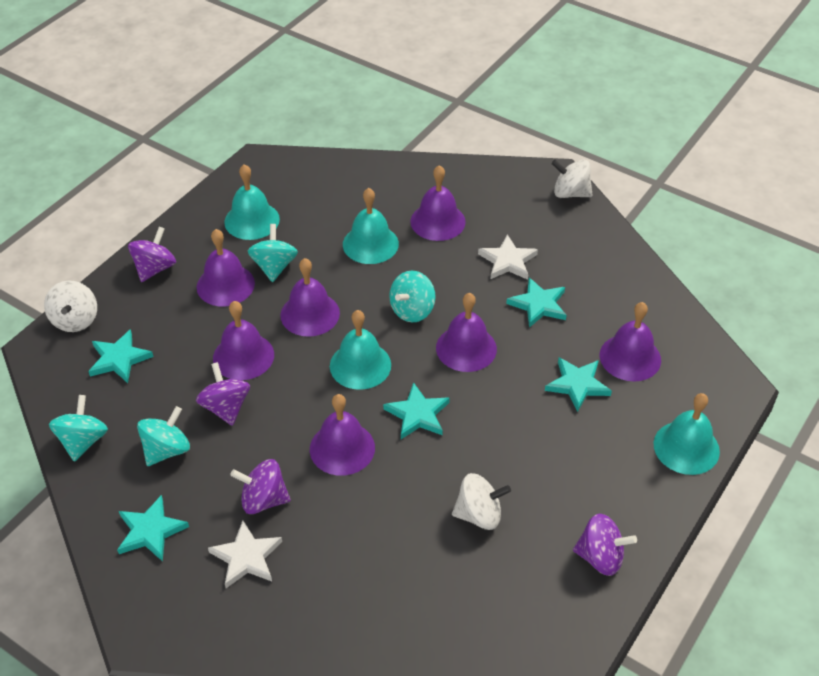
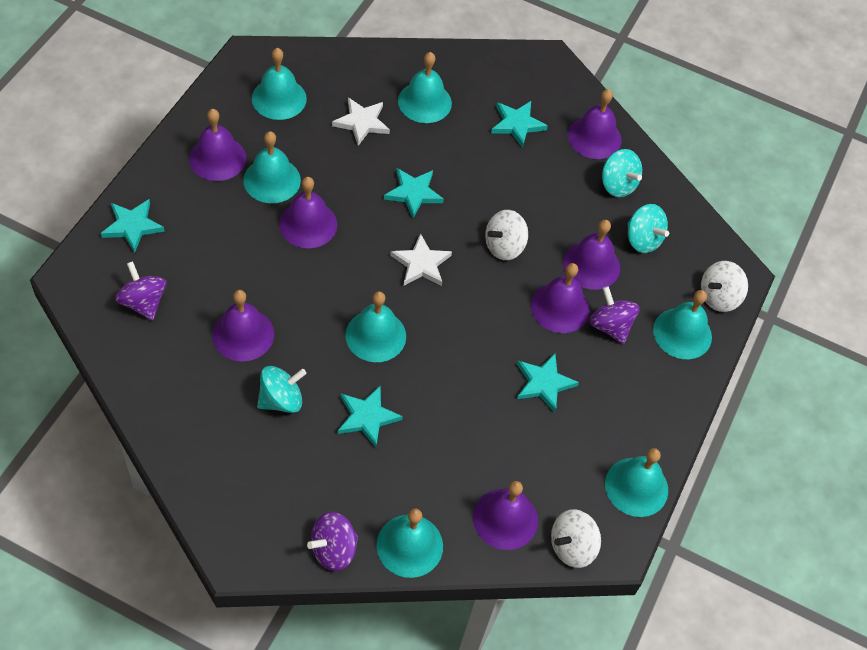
purple spinning top: [128,226,176,282] [196,362,250,426] [230,459,291,514] [573,514,637,576] = 4 -> [115,261,167,321] [307,512,358,571] [589,286,640,344] = 3
turquoise bell: [224,164,280,240] [330,310,391,390] [343,188,399,264] [654,393,720,475] = 4 -> [243,131,301,203] [252,48,307,120] [345,291,406,362] [377,508,443,578] [398,52,452,123] [605,448,668,517] [653,290,712,359] = 7
turquoise spinning top: [49,395,108,462] [137,406,190,466] [248,224,298,282] [389,271,436,322] = 4 -> [257,366,307,413] [602,149,642,198] [628,204,669,253] = 3

